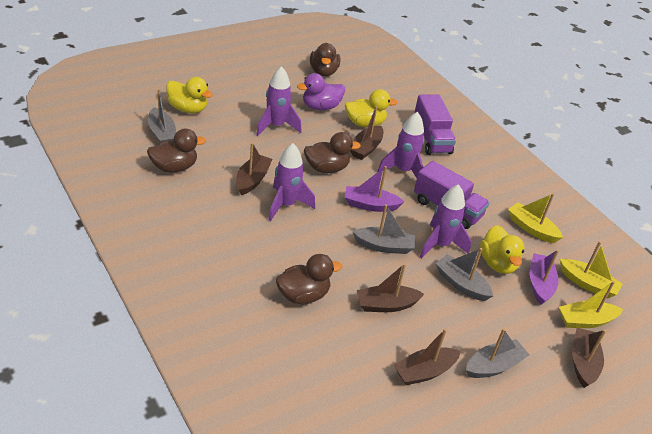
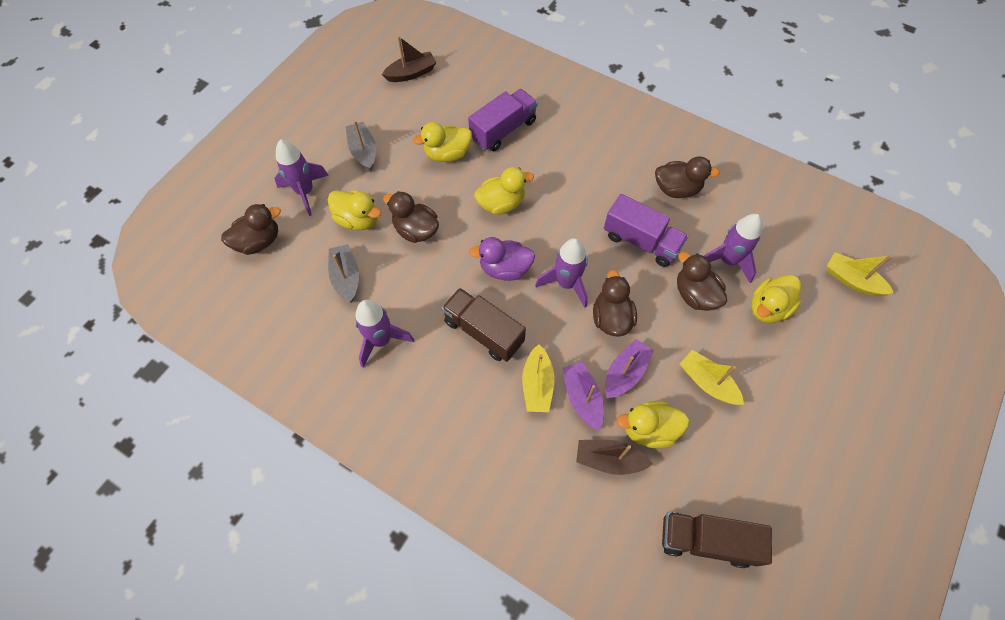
brown boat: [236,143,272,195] [350,106,383,160] [357,264,424,312] [394,329,461,385] [572,328,606,388] = 5 -> [382,36,437,82] [576,440,653,475] = 2
brown duck: [147,129,206,172] [276,254,342,304] [304,132,361,173] [310,43,340,76] = 4 -> [221,204,281,255] [383,191,439,243] [593,270,637,337] [655,156,720,198] [677,252,727,311] = 5
brown truck: none = 0 -> [442,288,526,362] [662,512,772,568] = 2
grey boat: [148,89,176,143] [353,204,415,254] [435,248,493,301] [466,328,529,378] = 4 -> [328,244,359,303] [346,120,376,171] = 2
yellow duck: [166,77,213,113] [345,89,397,127] [480,225,525,274] = 3 -> [328,190,381,230] [413,122,472,162] [474,167,534,215] [617,401,689,448] [751,275,801,323] = 5

